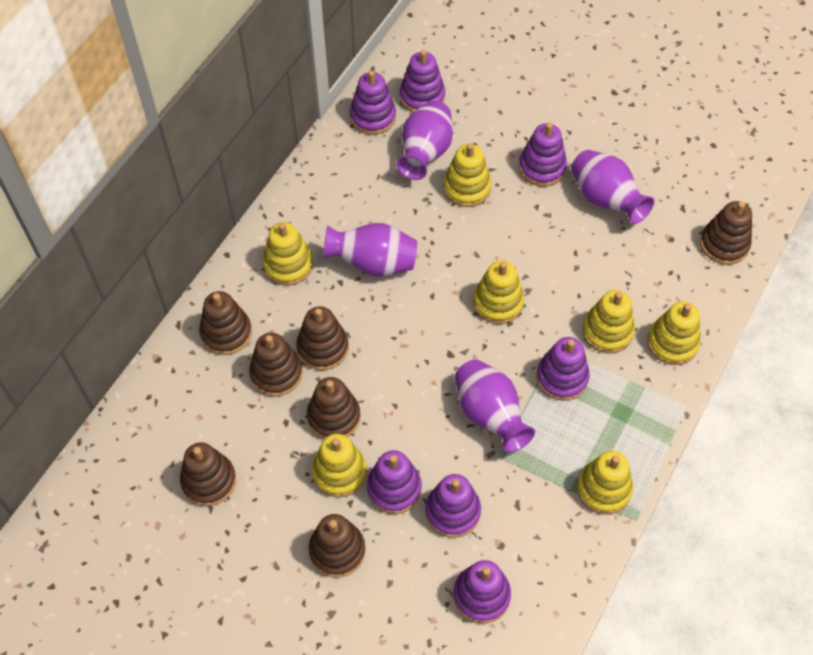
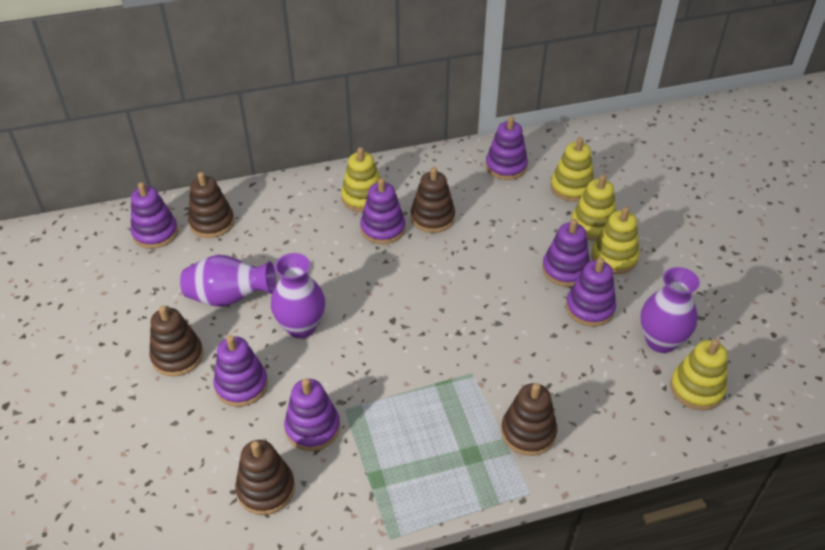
brown stacking toy: [180,442,236,506] [199,291,252,355] [249,333,302,396] [297,306,349,370] [307,377,360,439] [308,514,365,578] [700,201,752,265] = 7 -> [150,306,203,377] [188,172,234,238] [235,440,295,515] [411,167,455,233] [501,383,557,456] = 5
purple vase: [323,223,417,276] [396,101,453,180] [455,359,535,453] [571,150,654,224] = 4 -> [180,255,276,307] [271,253,325,338] [640,267,700,353] = 3
yellow stacking toy: [263,222,313,286] [312,434,367,497] [443,143,491,207] [473,260,524,324] [577,451,633,515] [582,290,635,353] [647,301,701,365] = 7 -> [341,147,380,212] [551,137,594,202] [571,175,616,241] [591,207,639,274] [670,339,728,410] = 5

